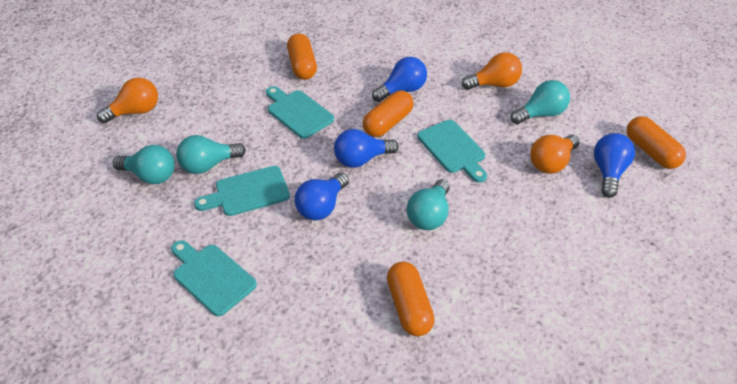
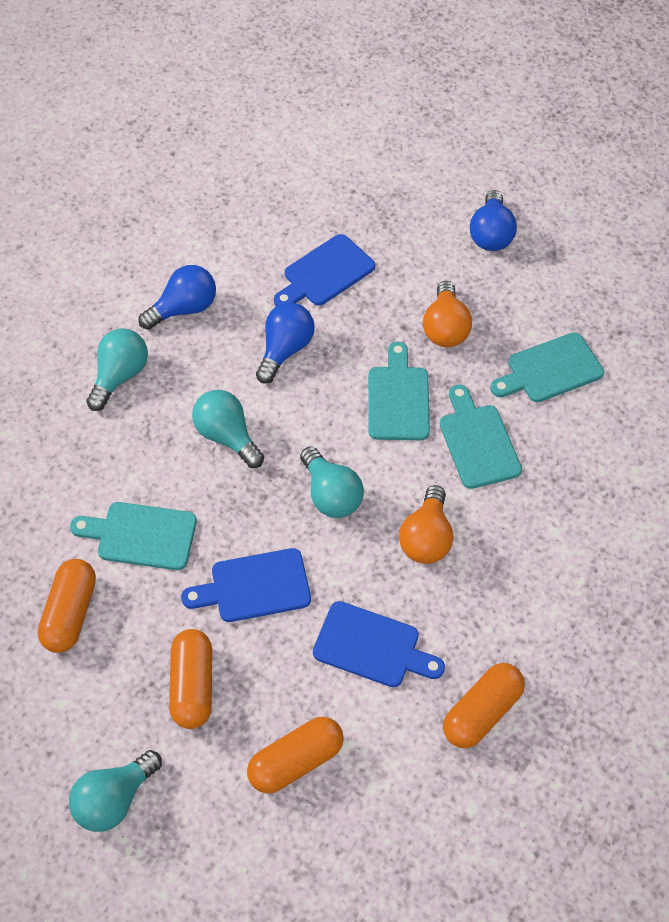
blue cutting board: none = 0 -> [181,548,311,622] [274,234,375,306] [313,601,445,687] = 3
blue light bulb: [295,173,349,220] [334,129,399,168] [372,57,427,102] [594,133,635,198] = 4 -> [138,265,216,330] [256,302,315,384] [470,190,517,251] = 3
orange light bulb: [97,77,158,123] [462,52,522,90] [530,135,580,173] = 3 -> [399,485,453,564] [423,281,472,347] = 2

